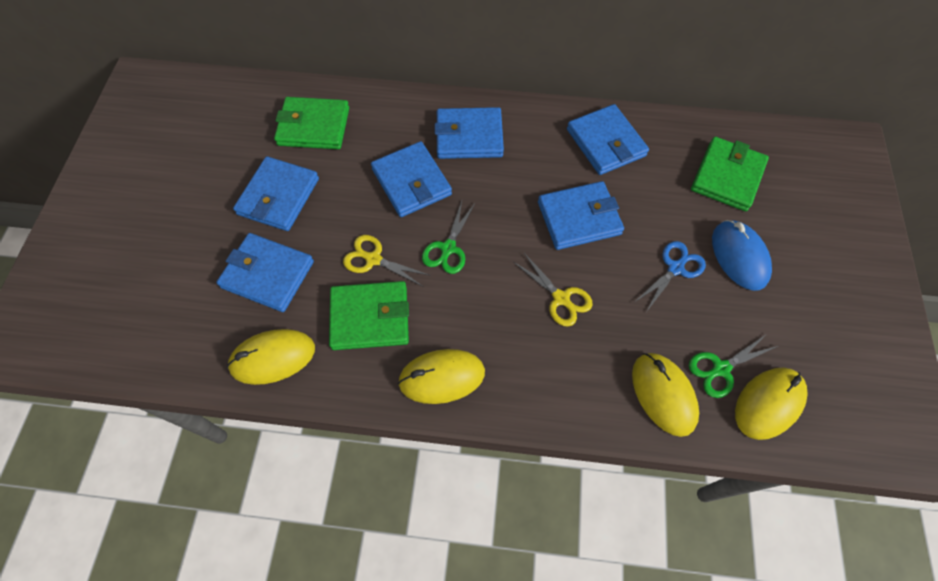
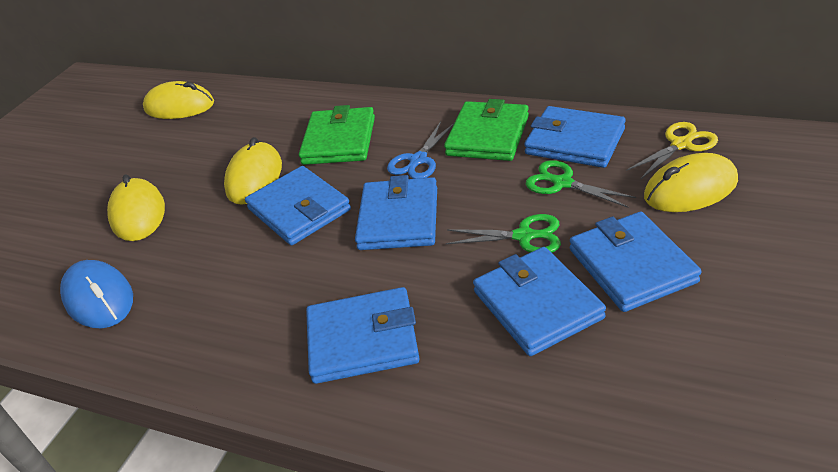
green wallet: [274,97,349,149] [329,281,409,350] [691,137,769,211] = 3 -> [299,105,375,165] [444,99,529,161] = 2
yellow scissors: [343,235,431,287] [514,253,593,326] = 2 -> [626,122,718,179] = 1

